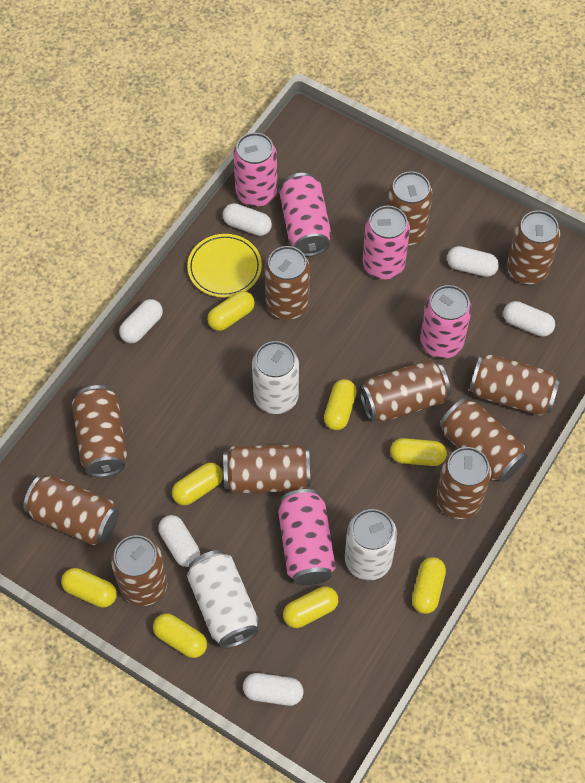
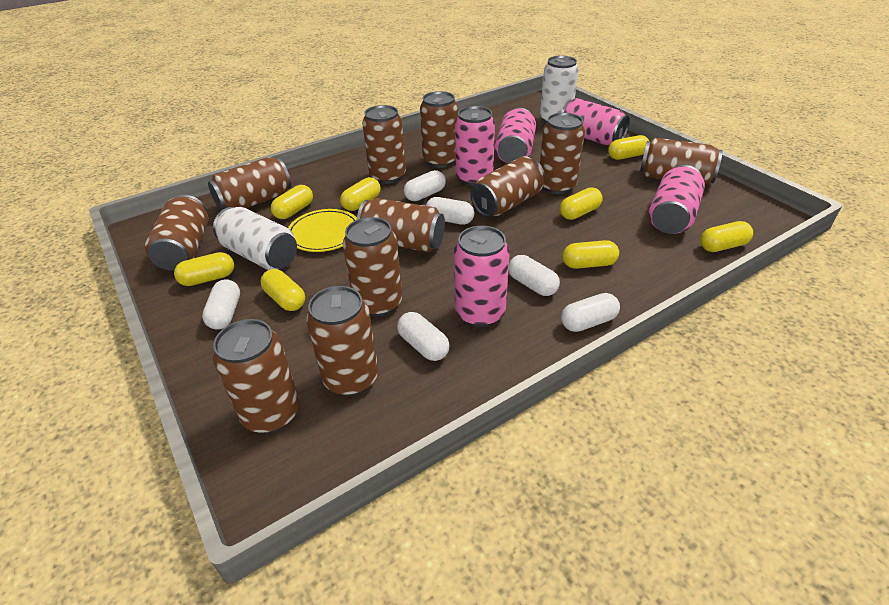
white can: [187,550,259,649] [252,341,299,414] [345,509,397,580] = 3 -> [213,207,297,270] [540,55,579,123] = 2

